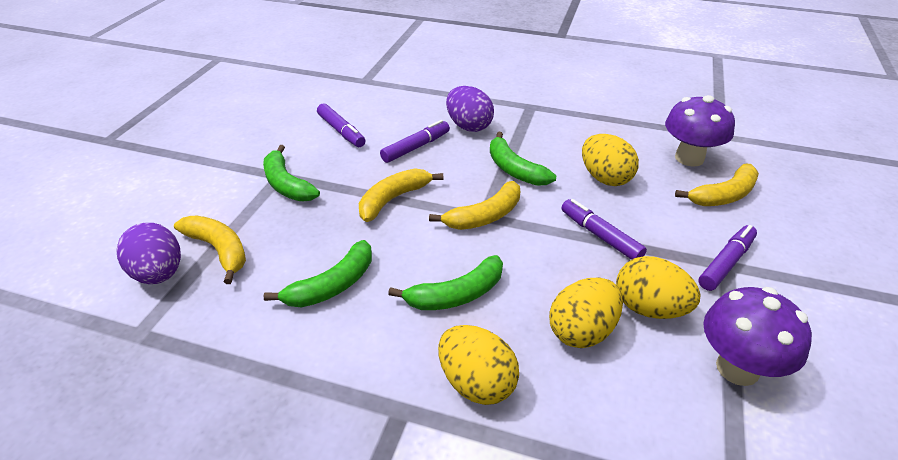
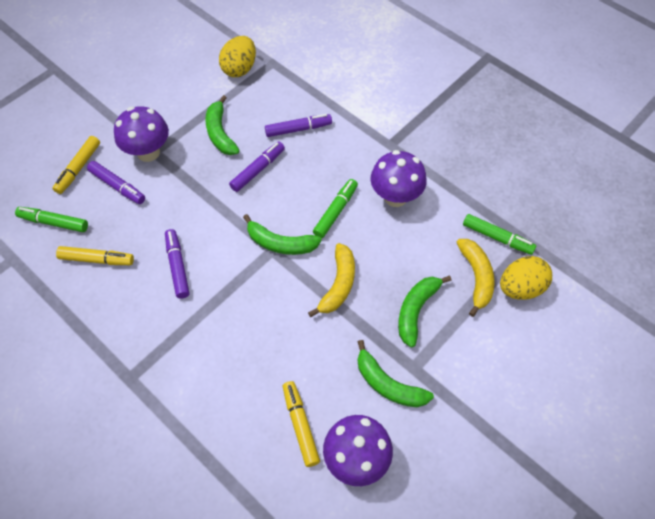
green marker: none = 0 -> [15,207,88,232] [313,179,358,238] [463,214,536,255] = 3
purple egg: [116,223,181,284] [446,86,494,132] = 2 -> none = 0
purple mushroom: [665,95,735,167] [703,287,812,386] = 2 -> [114,106,169,162] [323,415,393,486] [371,150,427,207] = 3
yellow banana: [174,216,246,284] [359,168,444,222] [429,181,520,230] [675,164,759,206] = 4 -> [308,243,355,317] [456,239,495,317] = 2
yellow egg: [438,325,519,405] [549,278,623,348] [582,134,639,186] [616,256,701,319] = 4 -> [219,36,256,77] [500,256,552,300] = 2
yellow marker: none = 0 -> [52,136,100,194] [56,246,134,265] [283,381,320,467] = 3

